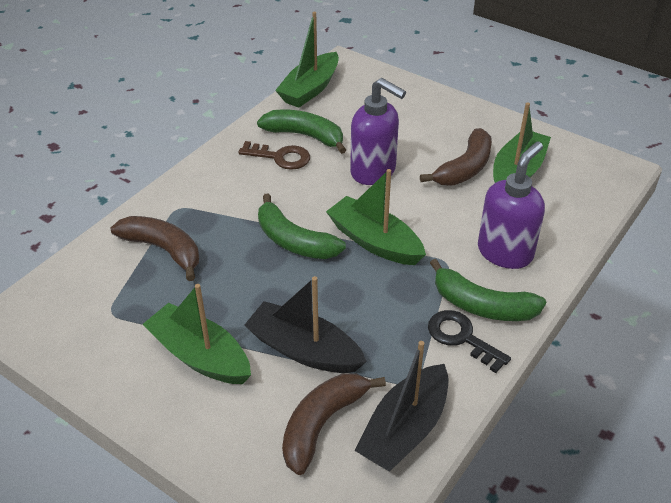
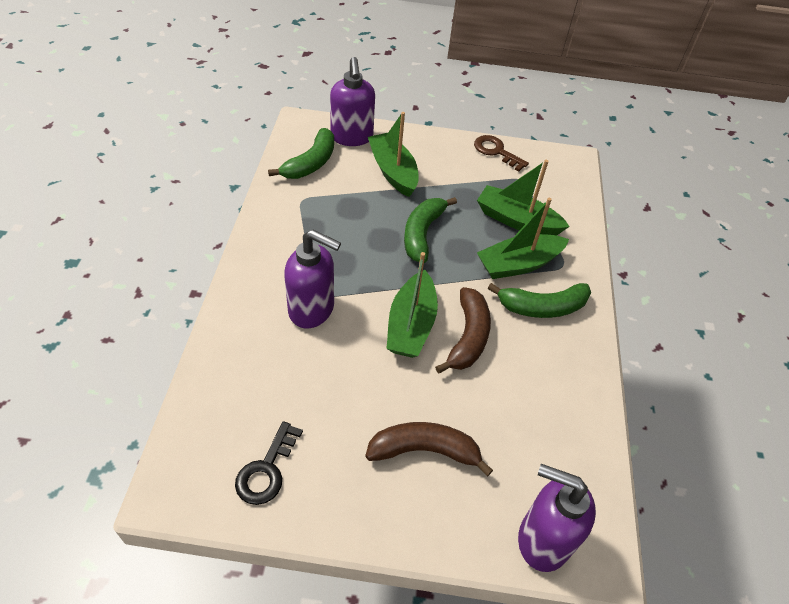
black boat: [244,276,367,373] [354,341,448,472] = 2 -> none = 0
brown banana: [111,216,199,281] [282,373,386,475] [420,128,492,186] = 3 -> [365,422,493,476] [435,287,491,374] = 2
purple soap dispenser: [350,78,406,185] [478,142,545,269] = 2 -> [284,229,341,328] [330,57,375,146] [518,464,596,572] = 3

